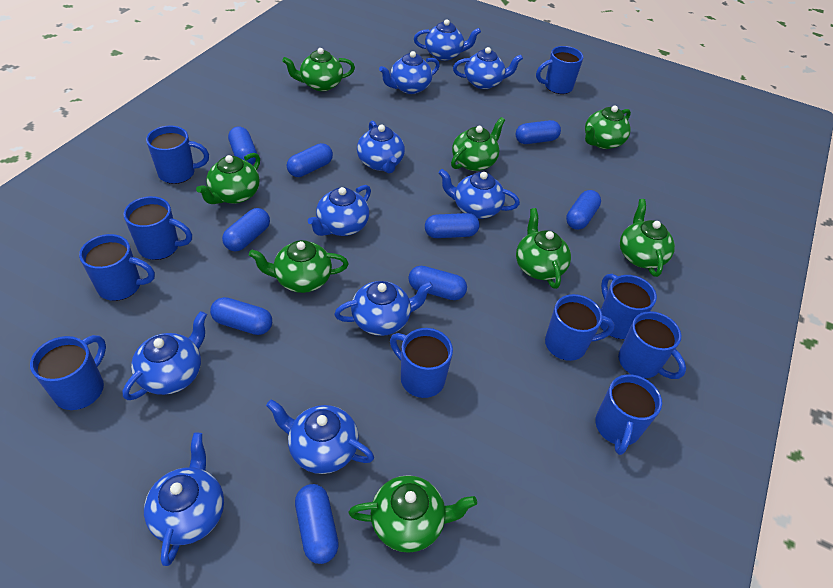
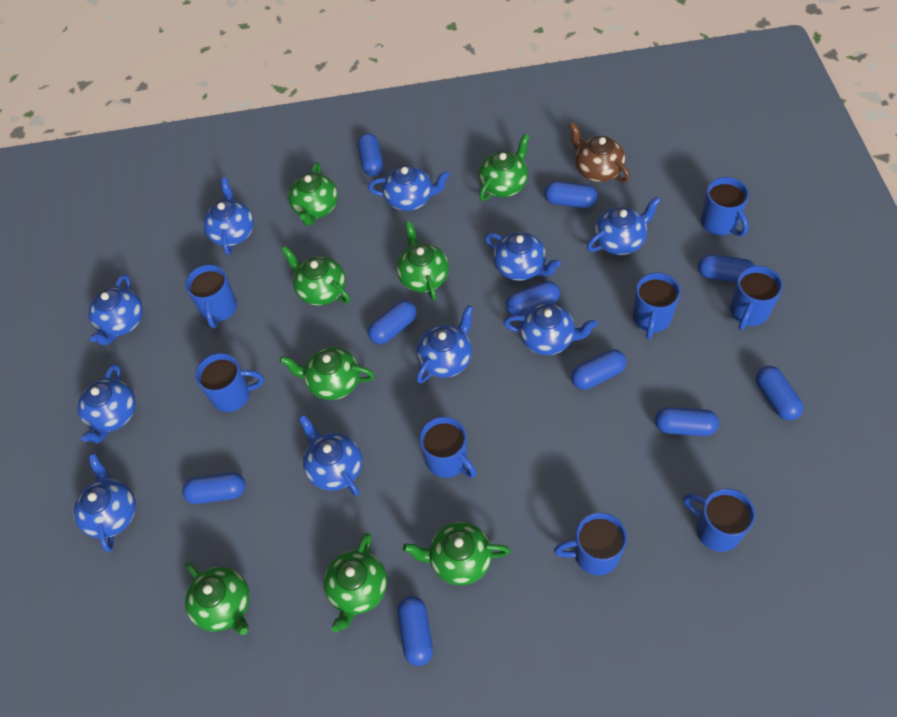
blue capsule: [210,297,272,335] [222,208,270,251] [228,126,257,164] [287,143,333,177] [295,484,339,564] [408,266,467,300] [425,213,480,238] [516,120,561,144] [566,190,601,230] = 9 -> [182,472,245,504] [358,133,384,176] [368,300,417,344] [397,596,433,666] [506,281,560,316] [545,181,598,208] [571,349,626,390] [655,407,719,436] [698,254,755,283] [756,366,804,421] = 10
blue mug: [30,335,106,410] [79,234,155,301] [123,196,192,260] [146,125,209,184] [390,328,453,398] [536,46,583,94] [545,294,615,361] [595,374,662,455] [600,274,657,339] [618,311,686,379] = 10 -> [185,265,237,328] [195,353,264,412] [420,417,477,478] [554,512,627,575] [633,272,680,339] [683,488,755,552] [701,177,749,236] [730,266,783,330] = 8
brown teapot: none = 0 -> [569,122,630,182] = 1

